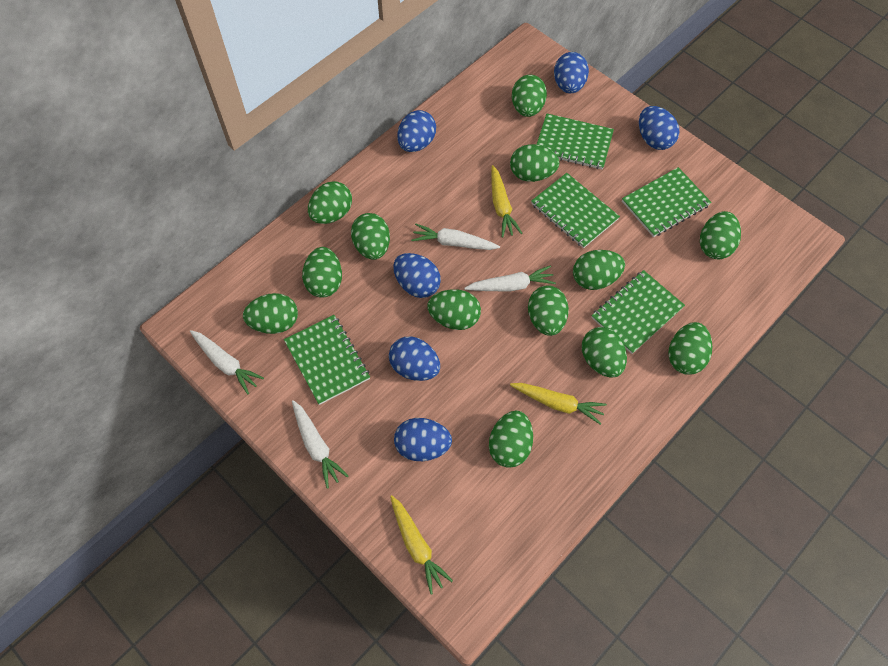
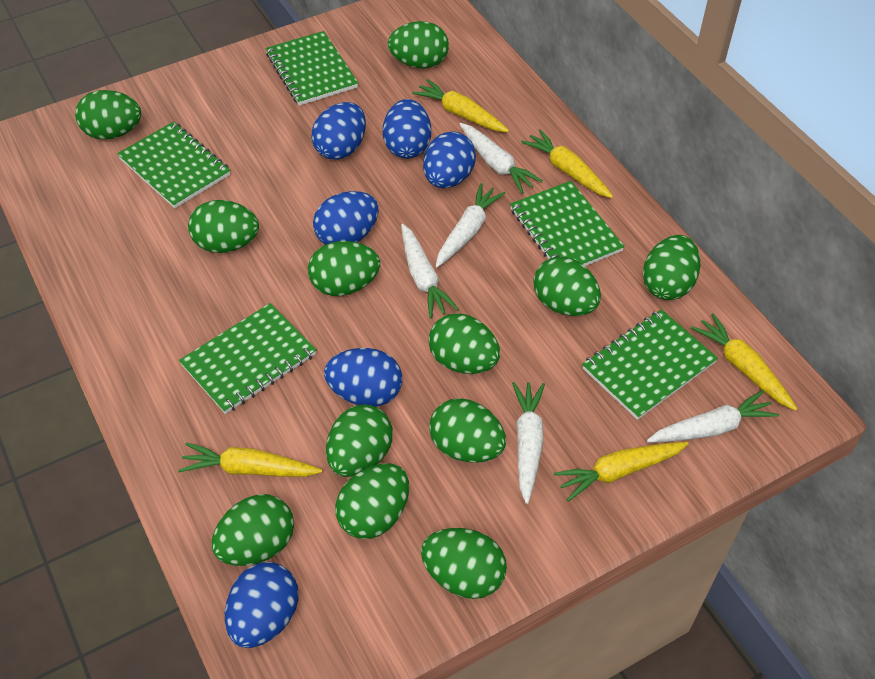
green egg: [243,293,298,334] [302,247,342,298] [308,181,352,224] [351,213,390,260] [428,289,481,330] [489,411,533,468] [510,144,560,182] [512,75,547,117] [528,285,569,336] [573,250,625,290] [582,327,627,378] [669,322,712,375] [700,211,741,259] = 13 -> [75,90,141,140] [188,200,259,253] [212,494,294,566] [308,241,380,296] [326,404,393,477] [335,463,409,539] [388,21,449,68] [421,528,507,599] [428,313,500,374] [429,398,506,463] [534,257,601,316] [643,235,701,300] = 12
white carrot: [190,330,264,395] [292,400,348,489] [411,224,500,250] [464,265,556,291] = 4 -> [401,224,459,318] [436,183,506,267] [460,123,543,194] [512,382,545,504] [647,390,779,443] = 5
yellow carrot: [390,495,453,595] [491,165,522,237] [510,383,607,425] = 3 -> [178,442,322,477] [412,79,509,132] [521,129,613,198] [554,442,689,502] [691,313,797,411] = 5

